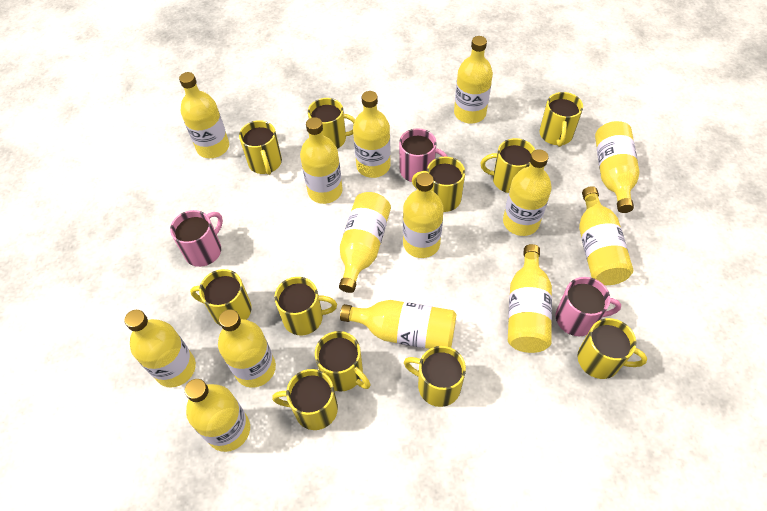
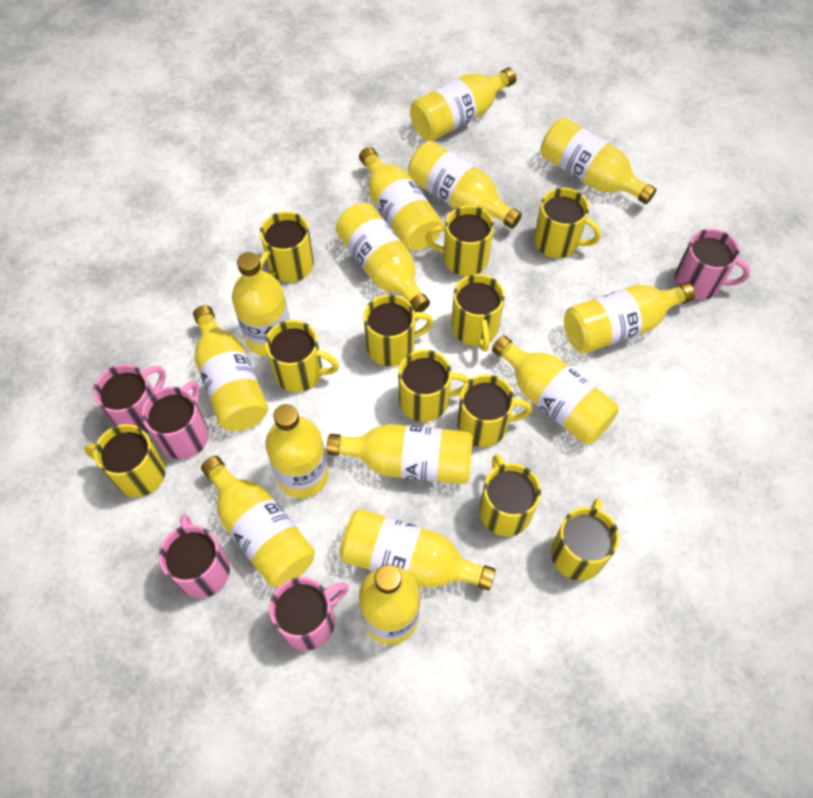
pink mug: [170,210,223,267] [399,129,448,182] [556,277,621,336] = 3 -> [93,364,166,434] [142,381,209,459] [159,514,230,598] [269,577,349,651] [674,229,750,300] = 5

